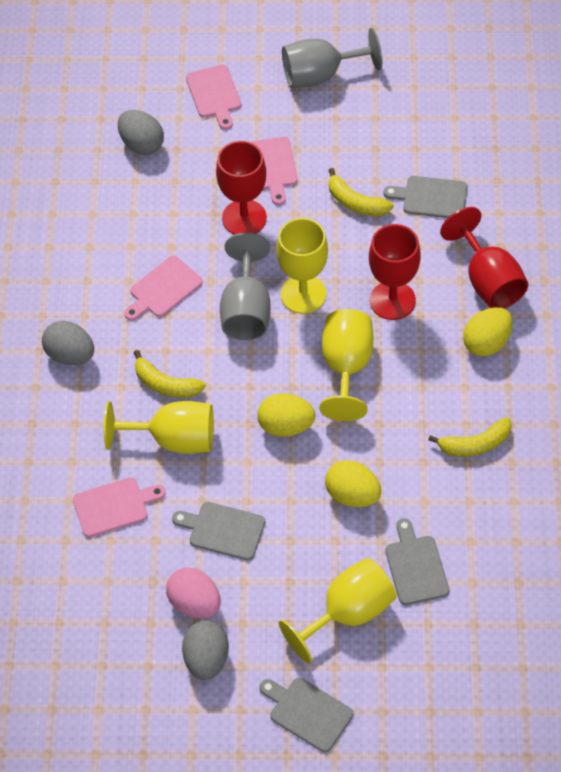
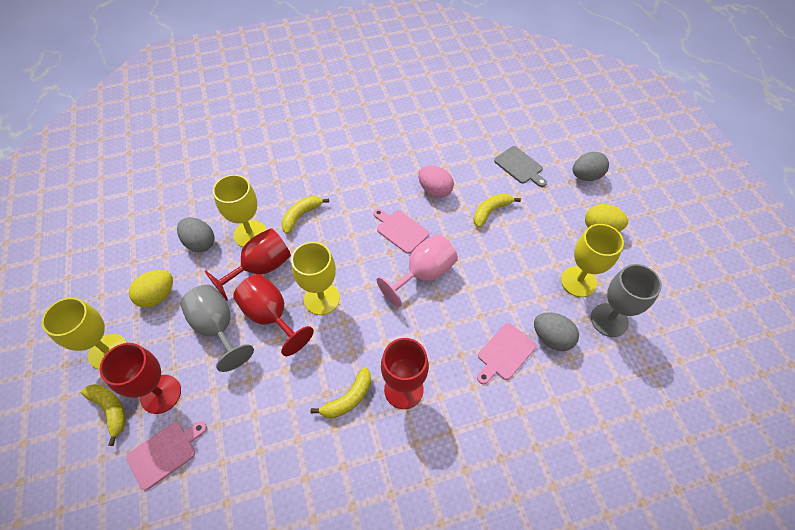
grey cutting board: [172,502,265,561] [260,678,353,752] [383,176,468,218] [385,518,449,605] = 4 -> [494,146,547,187] = 1
pink cutting board: [73,477,166,537] [124,256,203,321] [186,65,241,130] [250,137,298,205] = 4 -> [126,421,207,490] [373,209,429,254] [477,323,536,384] = 3
pink goblet: none = 0 -> [377,234,458,308] = 1
red goblet: [216,141,267,235] [369,224,421,320] [440,207,529,308] = 3 -> [99,343,181,414] [205,228,291,301] [233,274,314,356] [381,338,429,409] = 4
yellow banana: [134,350,206,398] [328,168,394,216] [428,417,512,457] = 3 -> [81,384,126,446] [281,196,329,234] [310,367,371,418] [473,193,521,228] = 4
yellow egg: [258,394,316,437] [325,460,381,507] [463,307,513,357] = 3 -> [129,270,173,308] [585,204,628,232] = 2

